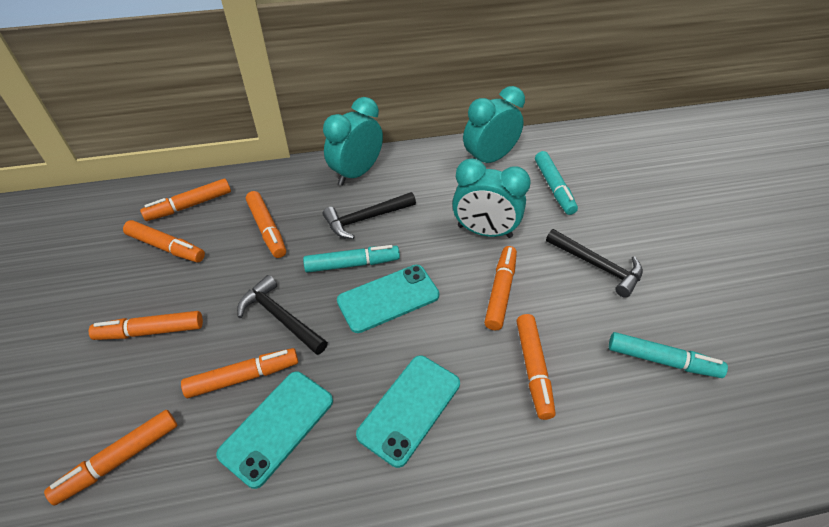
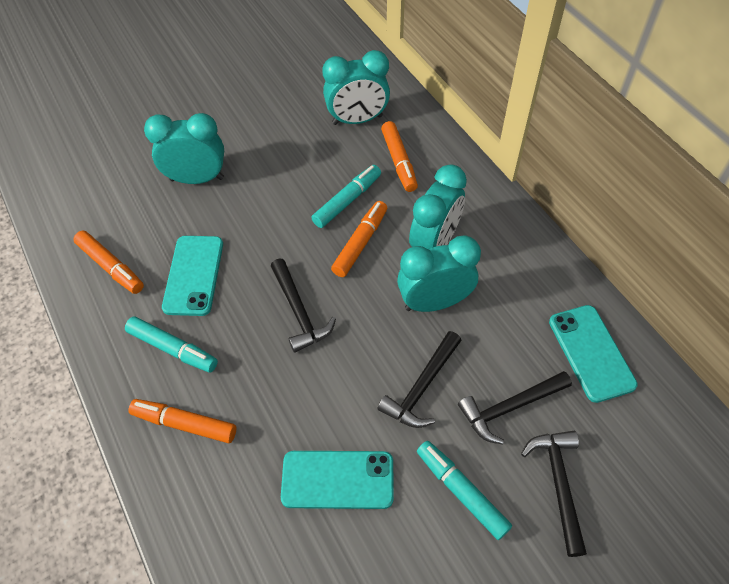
black hammer: [237,275,328,355] [323,192,416,239] [546,229,643,298] = 3 -> [271,259,336,353] [377,331,462,428] [458,371,572,445] [521,431,587,557] = 4
orange marker: [44,410,177,506] [89,311,203,340] [123,220,205,263] [140,179,231,221] [181,348,298,398] [246,191,286,258] [484,246,517,331] [516,314,556,420] = 8 -> [73,231,144,294] [129,399,236,444] [331,201,387,277] [381,121,418,192] = 4
turquoise clock: [323,97,383,185] [452,158,531,238] [463,86,525,163] = 3 -> [144,113,224,184] [322,50,390,125] [397,236,481,312] [409,164,467,249] = 4

